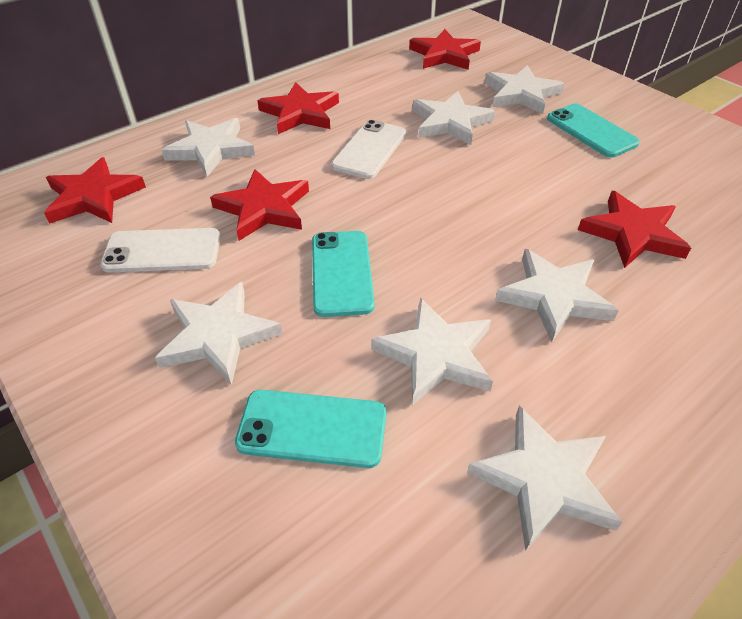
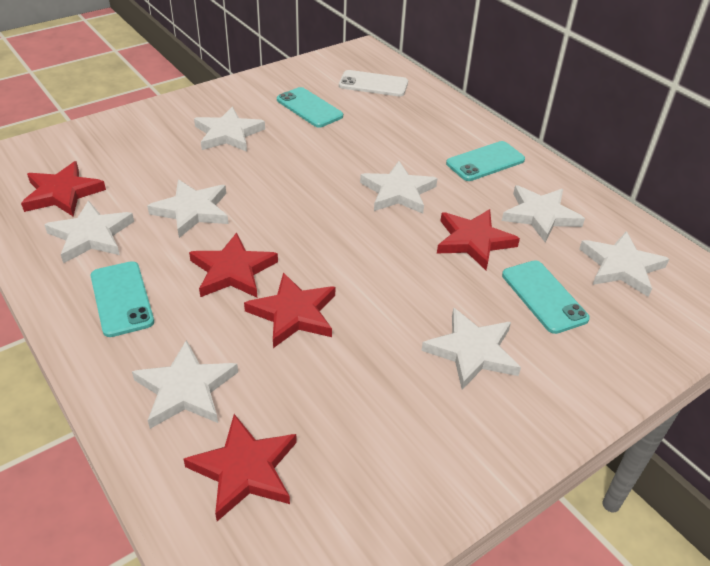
turquoise phone: [235,390,387,468] [312,231,375,317] [547,104,640,158] = 3 -> [91,261,154,337] [277,87,343,128] [446,141,525,181] [502,260,590,334] = 4
white phone: [100,228,220,273] [331,120,406,179] = 2 -> [339,70,408,96] = 1
white star: [155,282,282,385] [161,118,255,177] [371,297,493,405] [413,91,495,145] [467,405,623,551] [484,65,565,114] [495,249,619,342] = 7 -> [44,200,134,263] [132,340,238,429] [147,180,228,238] [194,107,265,152] [360,161,437,214] [421,308,521,390] [502,185,585,242] [579,231,669,297] = 8

